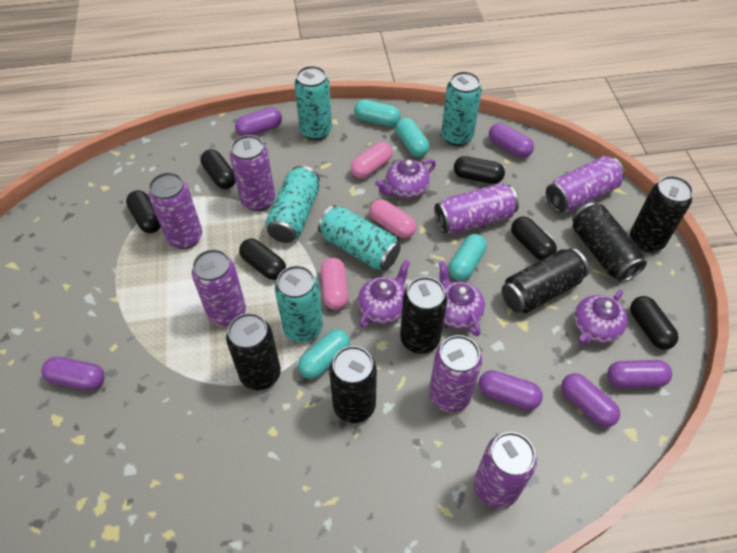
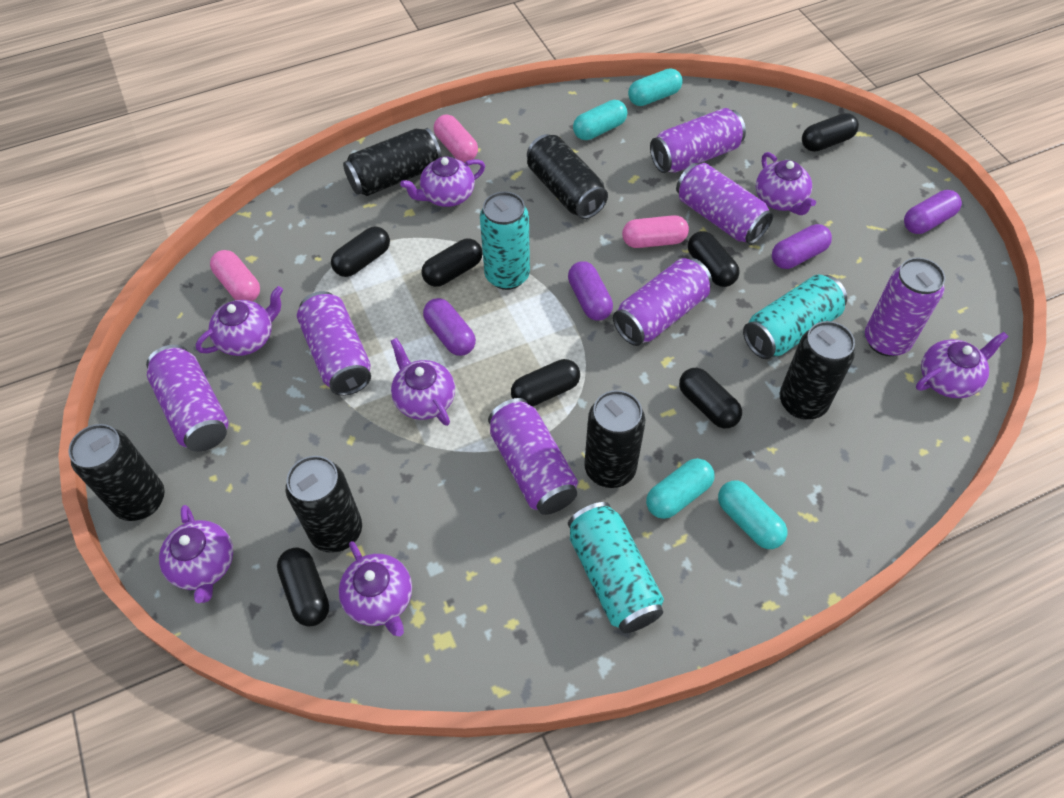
black capsule: [126,190,161,233] [200,149,236,189] [239,239,286,280] [454,156,505,184] [511,217,557,260] [630,296,678,350] = 6 -> [277,547,329,627] [331,226,390,277] [421,239,483,287] [511,359,580,407] [679,368,742,428] [688,231,740,287] [802,113,859,152] = 7
purple capsule: [41,357,105,391] [235,107,282,136] [479,370,543,410] [489,123,534,158] [561,373,620,427] [607,360,672,388] = 6 -> [423,298,476,356] [568,261,613,321] [772,224,832,269] [904,190,962,234] = 4
purple teapot: [358,260,410,328] [375,159,436,199] [439,261,485,336] [574,290,628,345] = 4 -> [159,505,233,603] [196,286,283,356] [339,541,412,636] [391,338,455,426] [400,157,485,207] [756,152,816,215] [916,332,1008,398] = 7
turquoise can: [266,166,320,243] [275,265,323,342] [294,66,332,140] [318,205,401,270] [441,71,482,146] = 5 -> [480,192,530,290] [568,502,664,633] [743,275,847,359] = 3

